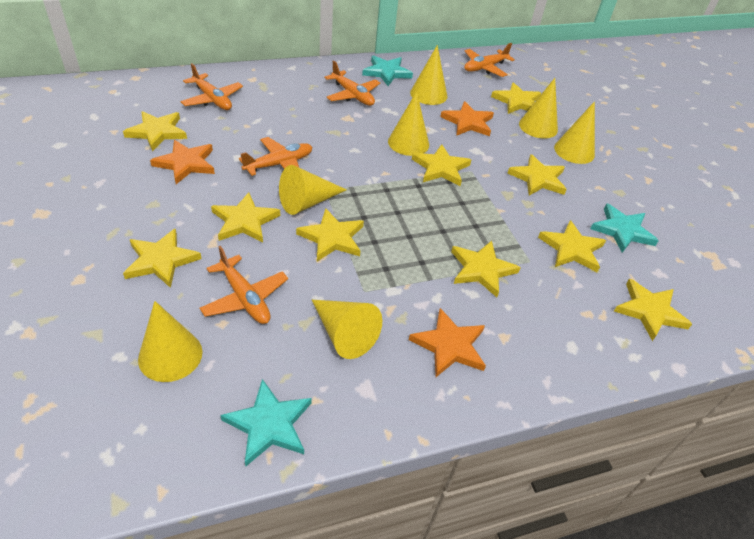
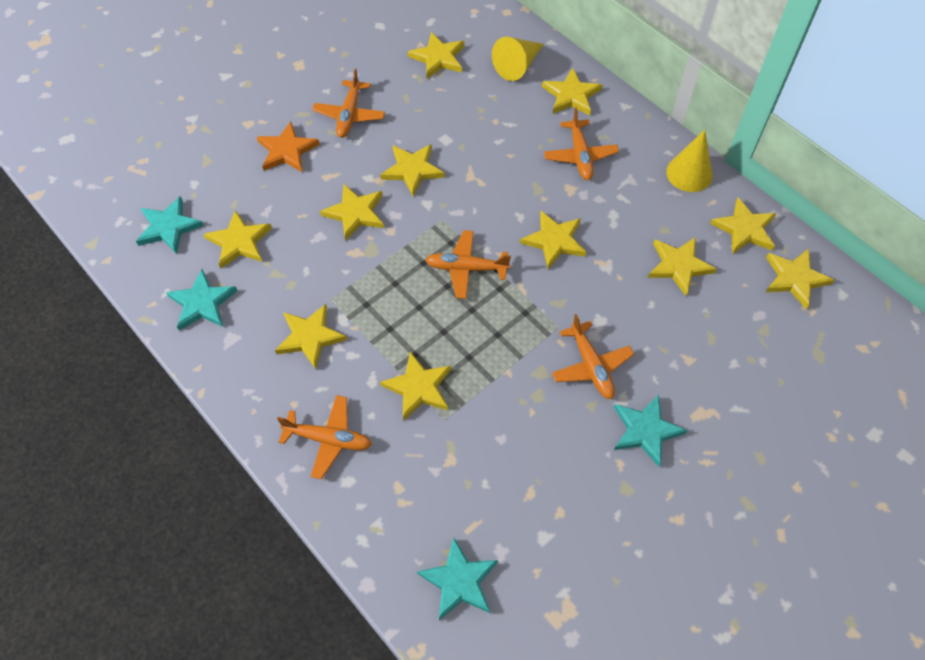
orange star: [150,140,215,184] [409,308,486,377] [440,101,494,136] = 3 -> [257,121,320,173] = 1
turquoise star: [220,379,312,467] [362,55,413,86] [590,203,659,253] = 3 -> [136,196,204,254] [166,269,237,331] [417,538,498,620] [614,394,687,467] = 4
yellow cone: [138,301,202,382] [279,165,347,215] [312,300,382,359] [388,91,429,156] [410,45,447,105] [519,78,558,139] [554,102,595,164] = 7 -> [492,37,544,81] [666,130,713,192] = 2
yellow star: [123,111,187,151] [123,228,202,288] [211,192,280,243] [296,208,364,261] [412,144,471,186] [451,241,521,297] [491,82,541,114] [507,154,567,196] [538,220,606,272] [614,279,692,341] = 10 -> [204,210,272,269] [275,304,347,369] [320,184,384,241] [380,144,445,196] [380,351,451,421] [408,32,464,79] [520,211,587,269] [542,68,603,115] [648,237,717,296] [710,198,776,254] [766,249,834,310] = 11

